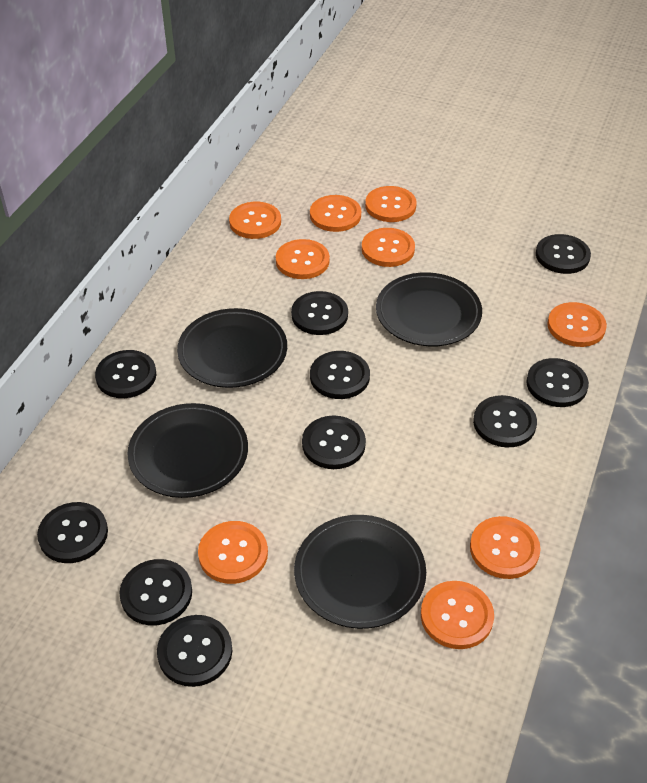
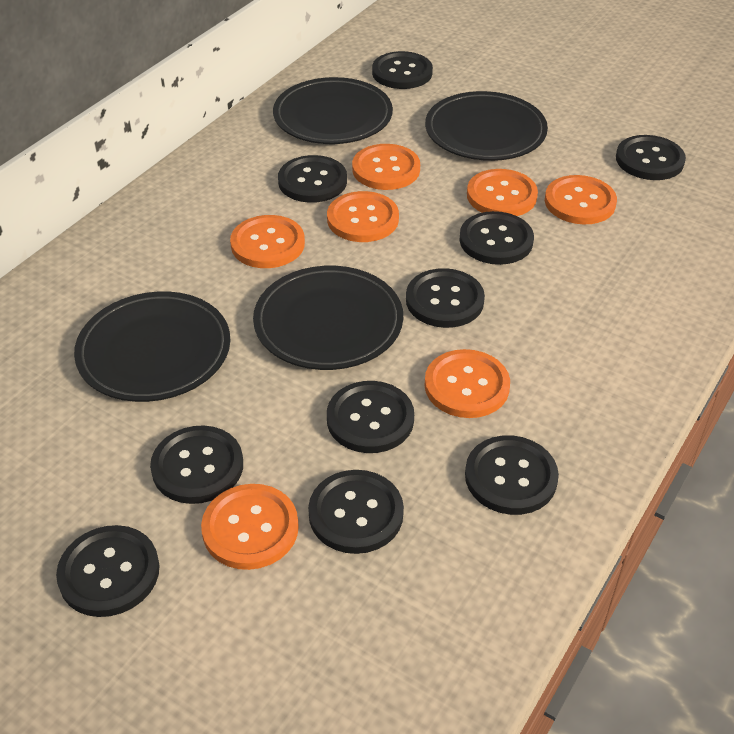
orange button: [198,521,268,584] [229,202,281,239] [276,239,330,279] [310,195,361,232] [362,228,415,267] [365,186,417,222] [421,581,494,649] [470,516,541,579] [547,302,607,347] = 9 -> [201,484,299,570] [230,215,305,268] [327,191,399,242] [352,144,420,190] [425,349,510,418] [467,169,538,216] [545,175,617,224] = 7

